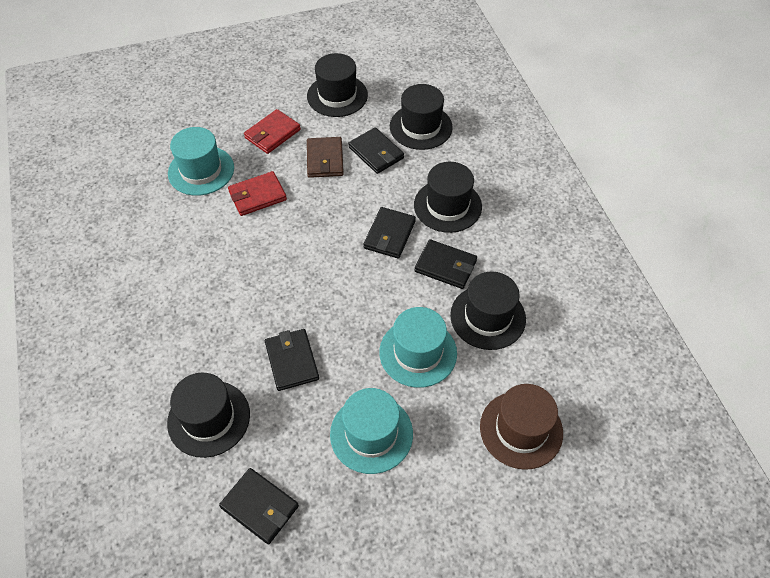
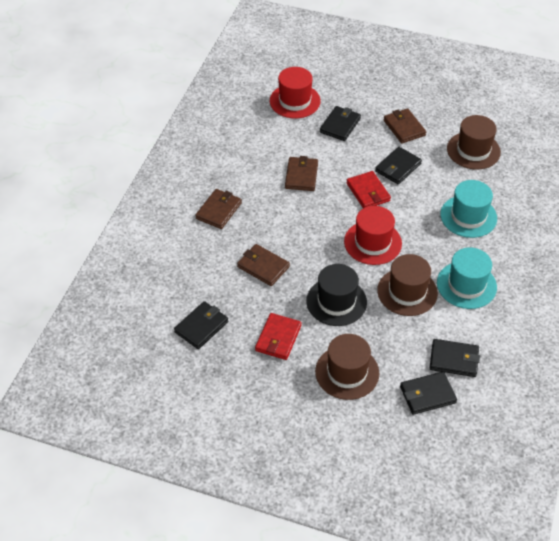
black hat: [167,373,250,458] [307,53,368,117] [390,84,453,150] [414,162,482,233] [450,272,526,350] = 5 -> [306,264,367,326] = 1
brown hat: [480,384,563,470] = 1 -> [315,334,379,400] [377,254,438,316] [447,115,501,169] = 3
brown wallet: [307,137,344,178] = 1 -> [195,189,242,229] [237,244,290,286] [285,156,318,191] [383,108,426,144] = 4
red hat: none = 0 -> [270,67,320,118] [344,206,402,265] = 2
turquoise hat: [168,127,234,196] [330,388,413,474] [379,307,457,388] = 3 -> [437,247,497,309] [440,180,497,238] = 2

